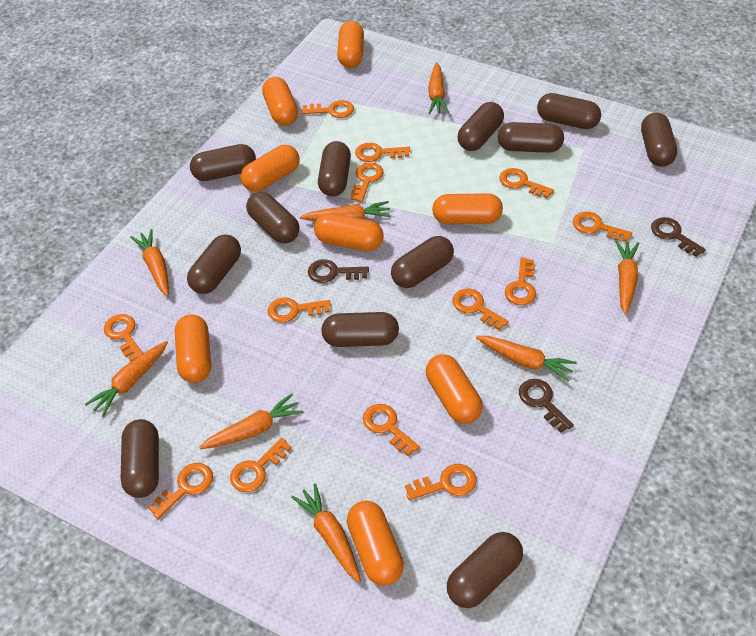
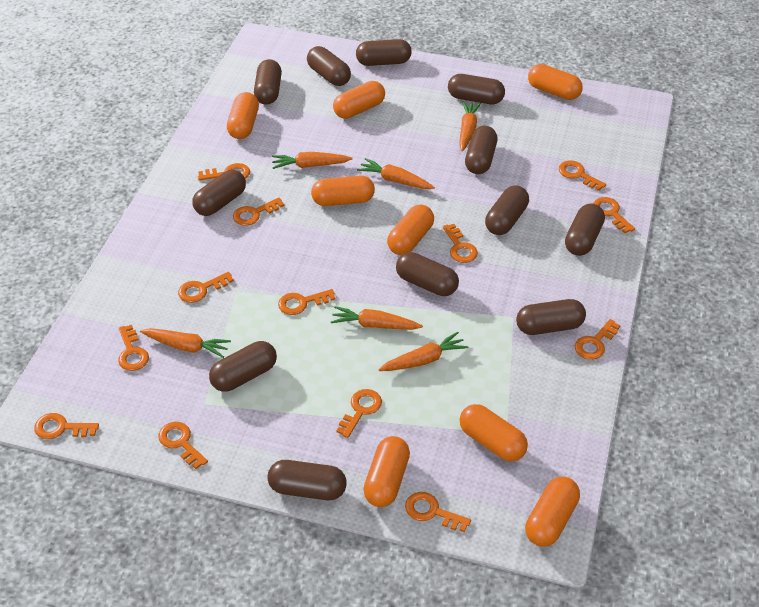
brown key: [308,259,369,283] [519,379,574,433] [651,217,706,257] = 3 -> none = 0
orange carrot: [85,341,168,417] [130,229,169,296] [199,394,303,449] [291,483,361,582] [300,201,391,221] [428,62,449,114] [476,336,577,381] [615,240,639,314] = 8 -> [140,328,231,358] [272,152,353,169] [331,306,423,330] [357,158,435,189] [378,332,469,371] [459,101,481,151] = 6

